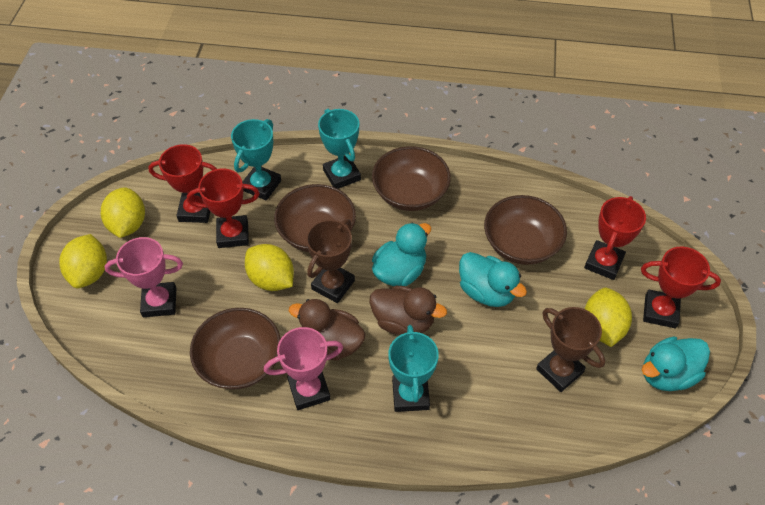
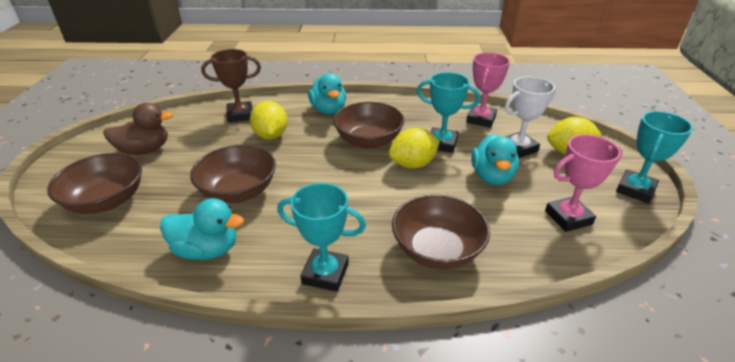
brown duck: [289,299,366,361] [369,286,447,335] = 2 -> [103,103,173,155] = 1
brown trophy: [306,219,355,303] [536,307,605,392] = 2 -> [201,49,261,122] = 1
red trophy: [148,144,217,223] [187,169,260,248] [584,196,646,280] [641,246,721,328] = 4 -> none = 0
white trophy: none = 0 -> [505,76,556,158] = 1
yellow lemon: [59,234,107,288] [101,187,145,238] [245,244,294,291] [585,288,632,347] = 4 -> [250,101,287,140] [389,128,440,169] [547,117,602,154] = 3

